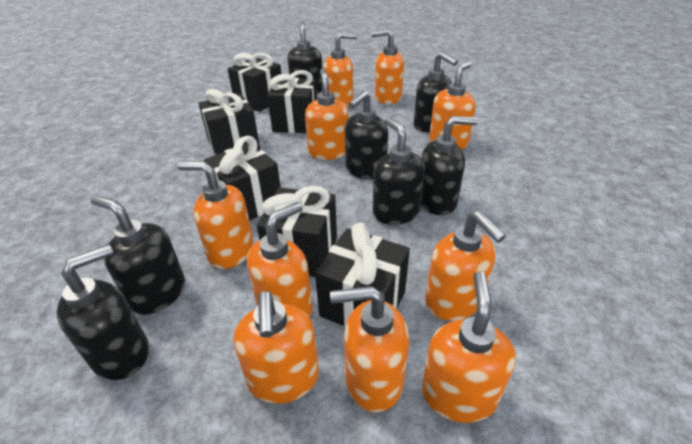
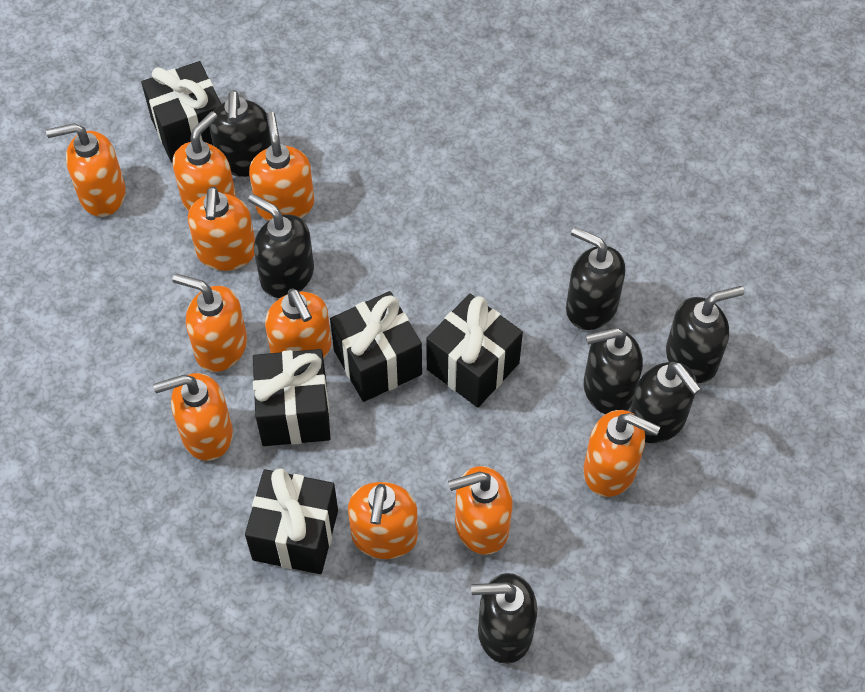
black gift: [199,89,260,155] [204,136,281,221] [228,53,282,112] [257,186,337,277] [267,70,317,133] [315,223,410,327] = 6 -> [141,61,221,163] [245,469,338,574] [253,349,331,446] [330,291,422,402] [426,294,523,408] = 5

